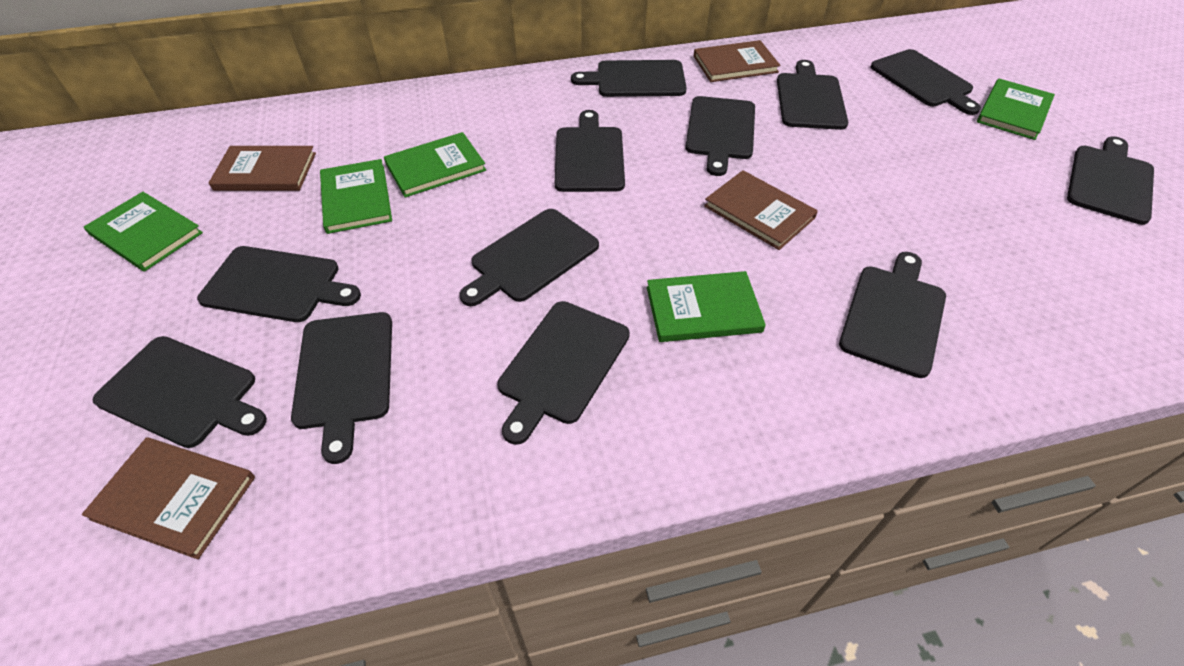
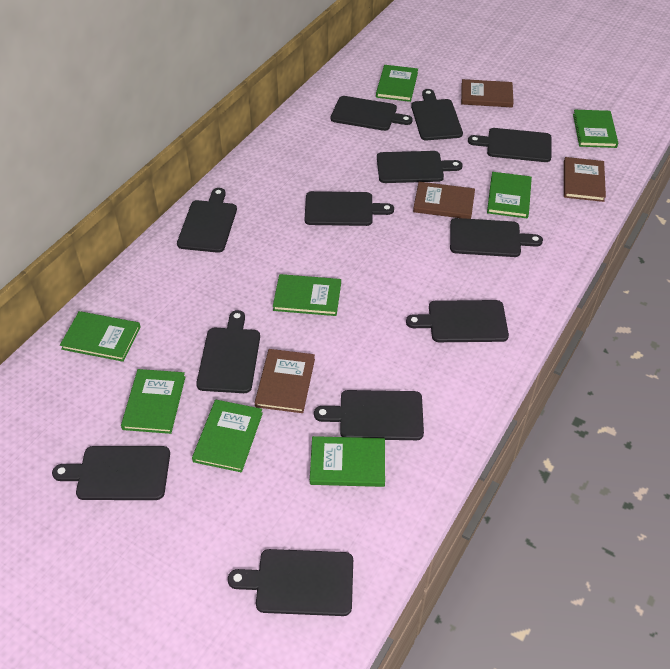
green book: [84,192,203,272] [320,159,392,234] [384,132,486,198] [647,271,766,342] [977,79,1055,140] = 5 -> [60,311,141,362] [121,369,185,434] [192,400,263,472] [273,274,341,316] [310,436,385,487] [376,65,418,102] [487,172,532,218] [573,110,618,148] = 8

